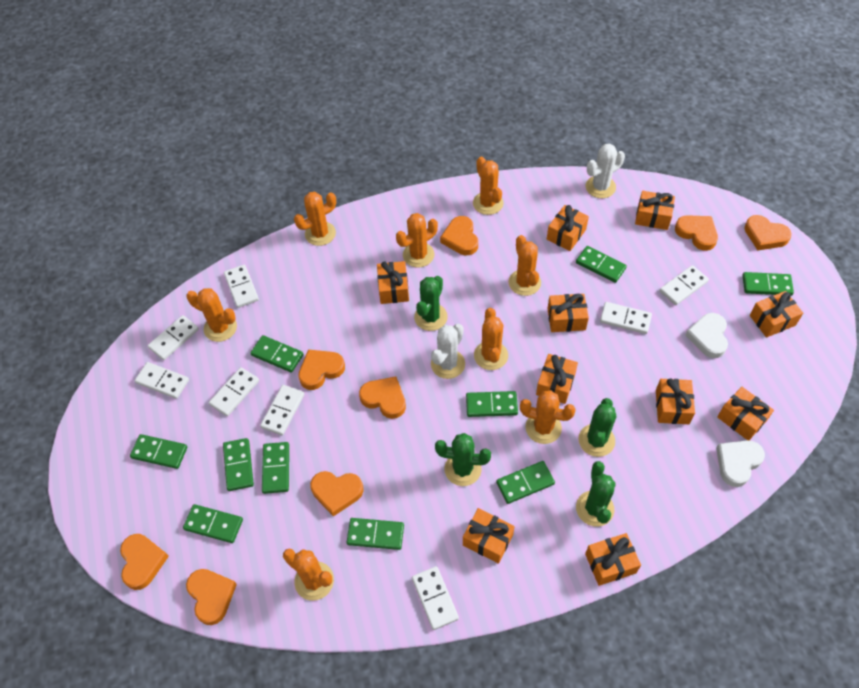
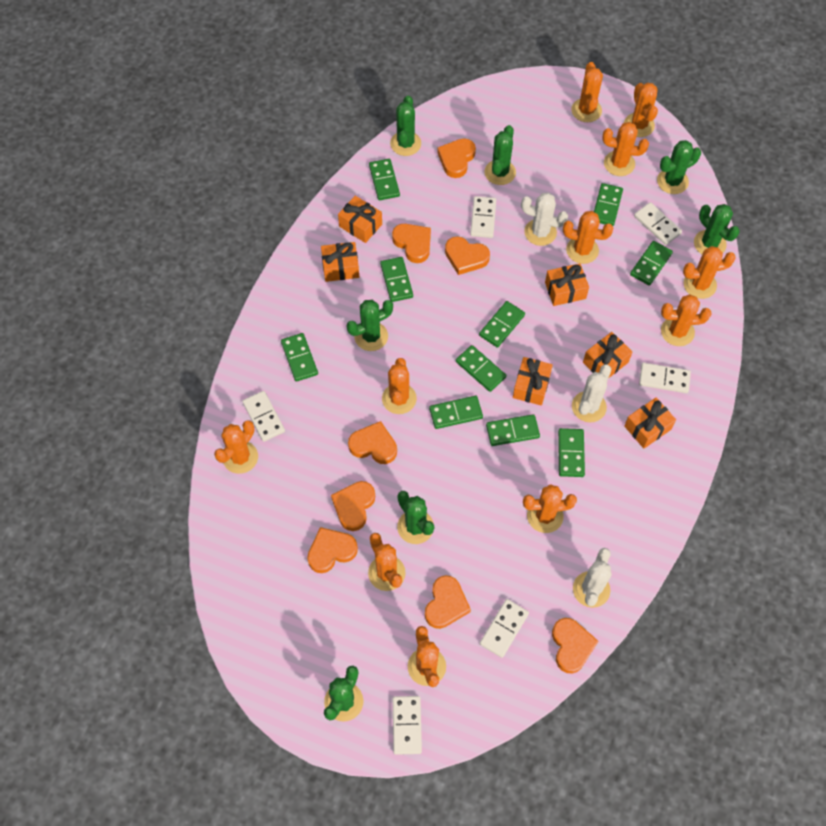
green cactus: [414,276,448,331] [435,433,491,486] [576,461,616,527] [578,398,616,457] = 4 -> [324,666,364,721] [346,300,393,351] [390,96,421,156] [397,491,434,544] [484,125,516,185] [657,140,701,194] [694,204,740,254] = 7
orange cactus: [186,288,237,342] [283,549,334,601] [294,192,336,246] [396,213,438,267] [473,157,504,215] [474,308,508,370] [508,235,541,296] [520,390,576,444] = 8 -> [214,420,258,474] [368,533,406,591] [382,358,417,414] [408,626,446,687] [523,484,577,533] [563,211,613,264] [571,62,603,122] [602,122,649,176] [624,83,658,137] [661,294,712,346] [683,246,736,299] = 11
orange gift: [377,261,409,304] [463,508,515,564] [536,354,578,404] [547,205,589,251] [547,294,589,332] [585,533,641,586] [635,191,675,230] [656,378,695,424] [717,387,774,440] [750,291,803,338] = 10 -> [321,242,359,282] [338,196,382,243] [513,357,553,406] [545,263,589,306] [583,332,632,378] [624,397,676,448] = 6
white cactus: [431,324,465,379] [586,144,625,198] = 2 -> [521,193,568,246] [572,364,611,422] [573,548,612,608] = 3
white domino: [135,362,189,399] [148,315,199,360] [209,367,259,416] [224,265,259,308] [260,385,304,435] [412,566,459,630] [600,302,652,334] [659,265,709,305] = 8 -> [242,391,285,442] [393,696,422,755] [470,196,496,238] [480,599,529,658] [634,202,682,245] [639,363,691,393] = 6
white heart: [685,313,728,358] [716,440,765,487] = 2 -> none = 0

